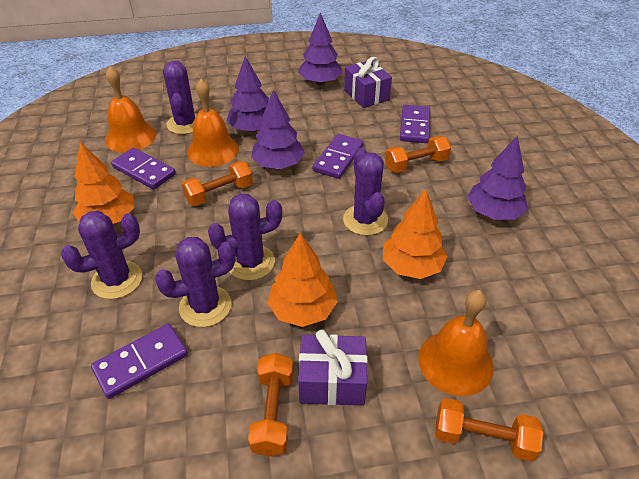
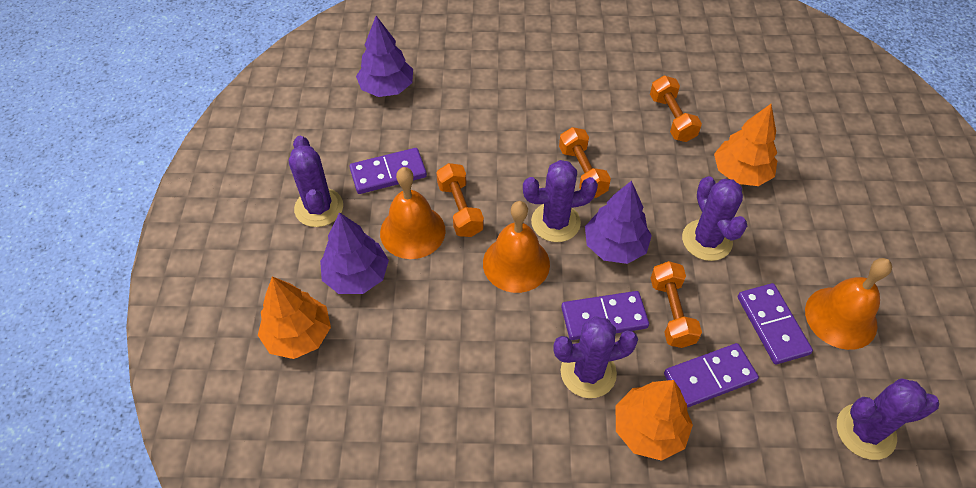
purple gift: [298,330,368,406] [344,57,392,108] = 2 -> none = 0
purple tree: [227,56,269,132] [251,89,305,169] [298,12,343,85] [467,136,528,220] = 4 -> [320,212,389,294] [356,16,413,97] [585,181,652,264] = 3

